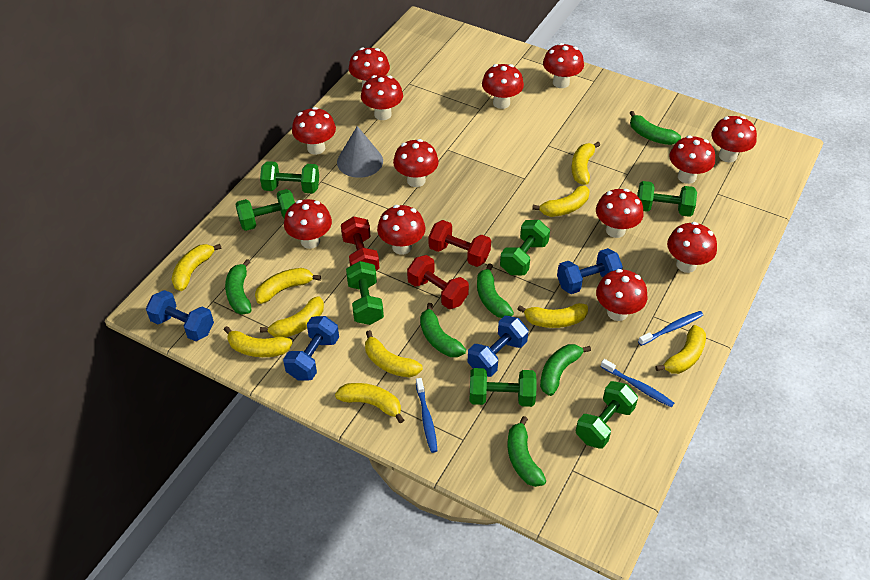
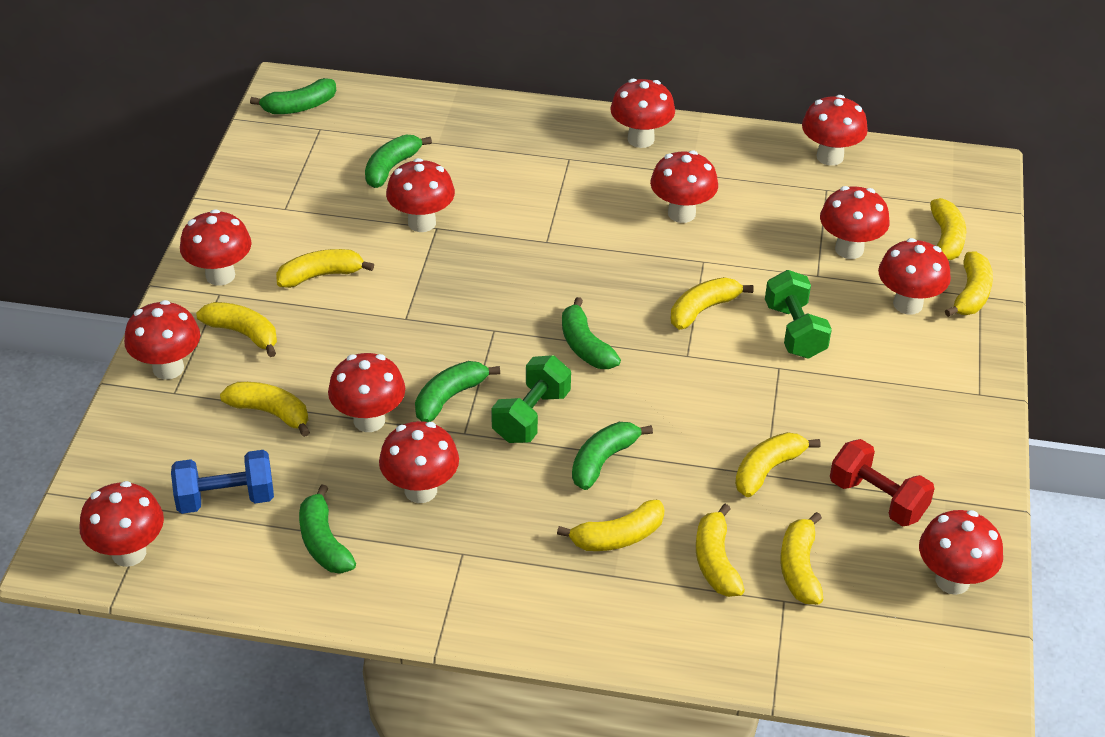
blue dumbbell: [146,290,214,341] [283,316,339,381] [468,316,528,377] [557,248,623,294] = 4 -> [171,450,274,514] = 1
blue toothbrush: [416,378,437,453] [601,359,674,408] [638,311,703,346] = 3 -> none = 0
green dumbbell: [235,189,295,231] [260,161,319,193] [346,261,384,325] [470,368,537,407] [500,220,550,275] [576,381,638,449] [637,181,697,217] = 7 -> [491,355,571,443] [765,270,832,359] = 2
grey cone: [337,126,383,178] = 1 -> none = 0
red dumbbell: [341,216,379,271] [407,255,469,309] [429,220,491,267] = 3 -> [830,439,935,527] = 1
red mushroom: [284,199,332,249] [292,107,336,155] [349,47,390,88] [361,75,403,120] [377,205,425,255] [393,139,439,187] [482,64,524,109] [543,43,584,88] [596,189,643,238] [596,269,648,321] [667,222,717,273] [669,136,715,184] [711,116,757,163] = 13 -> [79,481,164,567] [124,300,200,380] [180,209,252,286] [328,353,405,432] [379,421,459,503] [386,158,455,232] [610,79,675,148] [650,150,718,223] [802,95,868,166] [820,186,890,259] [878,238,951,315] [919,510,1003,595] = 12

